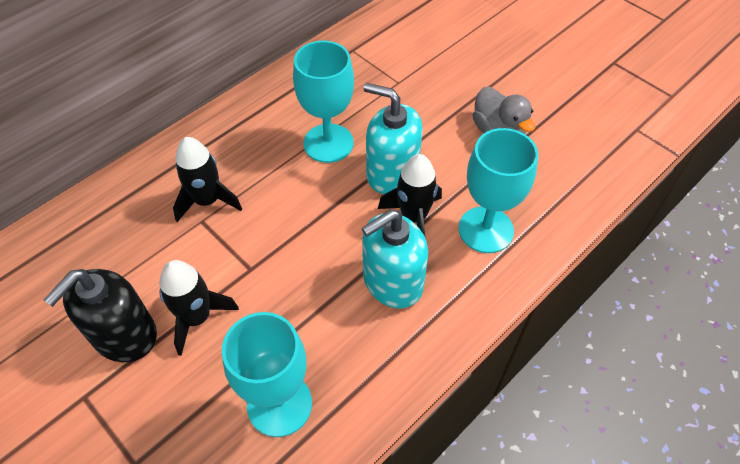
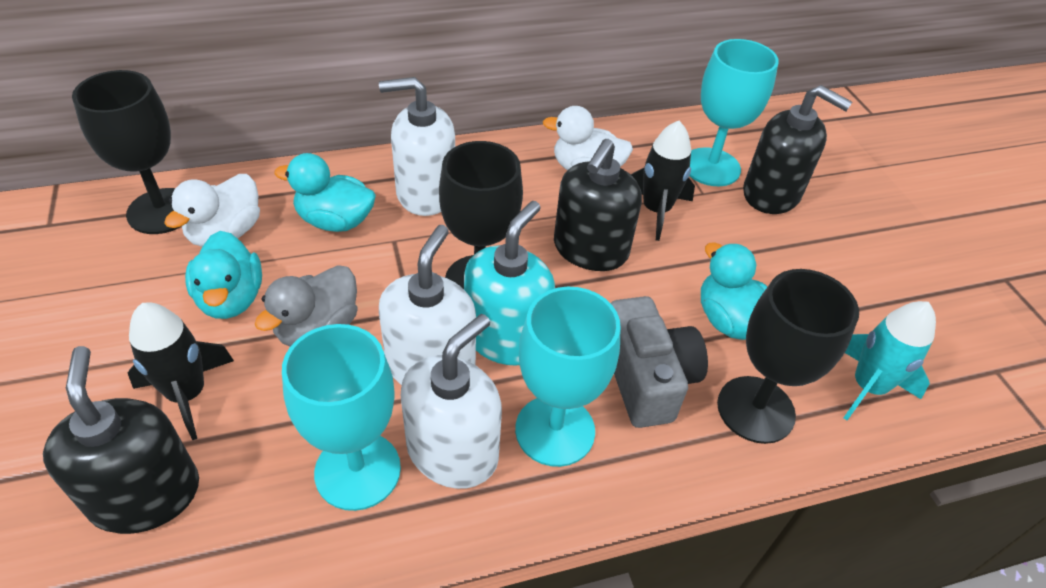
black goblet: none = 0 -> [72,70,182,234] [439,141,523,289] [717,269,859,444] = 3
black rocket: [159,260,239,356] [173,137,242,222] [378,154,442,236] = 3 -> [128,302,234,440] [631,121,695,241] = 2
black soap dispenser: [44,269,157,362] = 1 -> [43,346,199,534] [554,139,642,271] [743,85,852,214] = 3
grey camera: none = 0 -> [611,296,708,428] = 1
turquoise duck: none = 0 -> [185,231,262,319] [274,153,376,232] [701,242,767,340] = 3
turquoise rocket: none = 0 -> [843,301,936,420] = 1
turquoise soap dispenser: [362,209,428,309] [364,83,423,194] = 2 -> [464,201,555,366] = 1
white duck: none = 0 -> [164,174,260,247] [543,106,633,171] = 2
white soap dispenser: none = 0 -> [379,77,455,216] [379,225,476,385] [401,314,502,489] = 3

